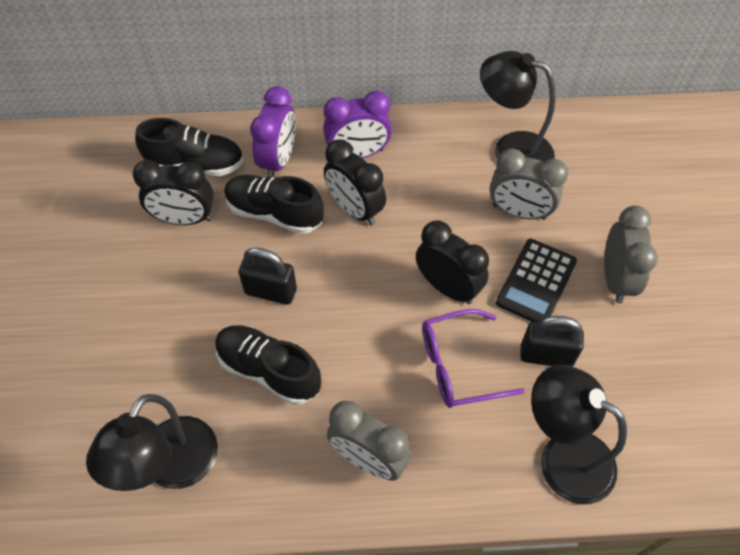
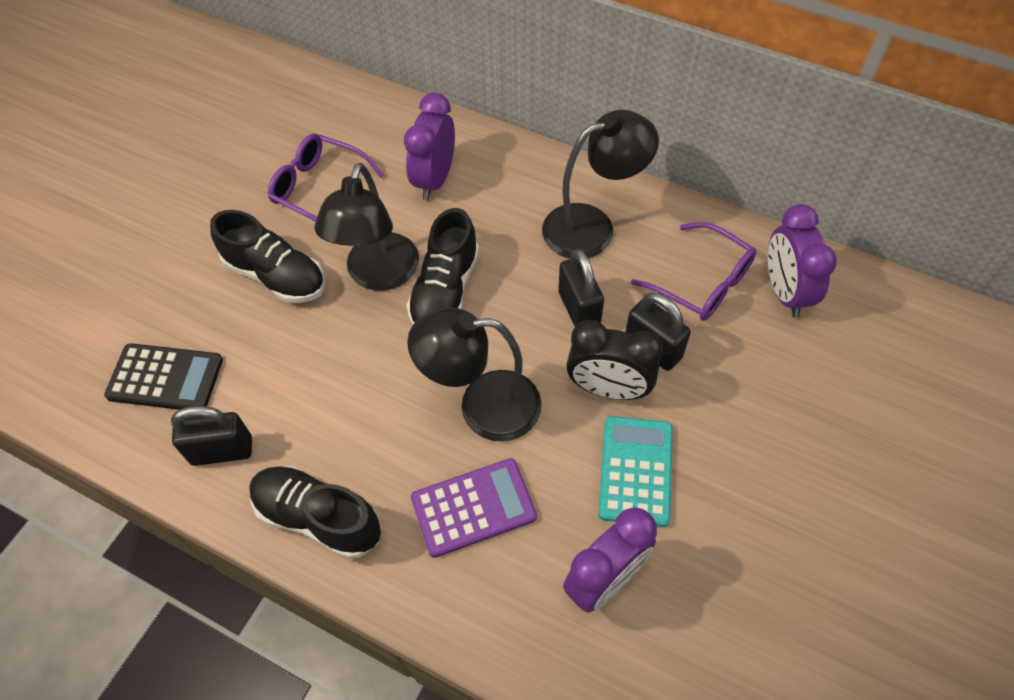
black clock: [133,160,214,225] [324,139,386,226] [416,220,489,304] = 3 -> [566,320,663,400] = 1
black padlock: [239,248,297,305] [520,316,584,367] = 2 -> [171,406,252,466] [558,249,604,327] [626,292,691,371] = 3
grey clock: [327,401,412,481] [490,148,568,220] [604,205,658,304] = 3 -> none = 0
purple calculator: none = 0 -> [411,458,537,558] = 1
purple clock: [250,86,296,177] [323,90,392,158] = 2 -> [404,93,455,200] [563,508,657,613] [768,204,837,318] = 3
purple glasses: [422,309,525,408] = 1 -> [268,134,384,222] [631,222,756,321] = 2
turquoise calculator: none = 0 -> [598,416,673,527] = 1

